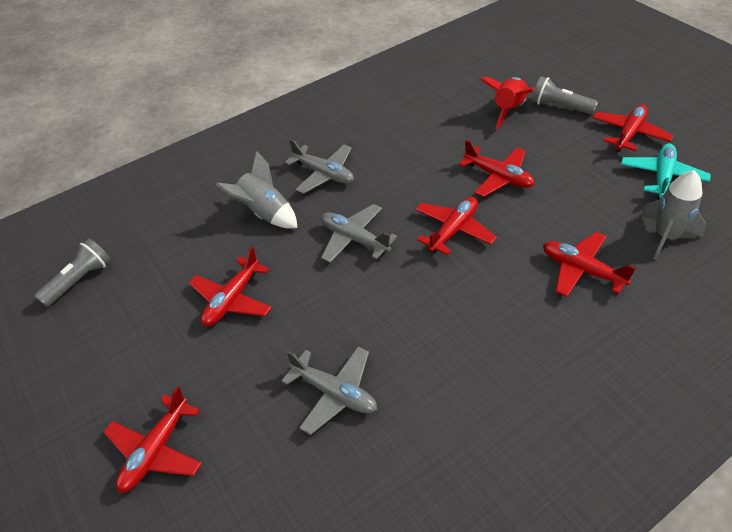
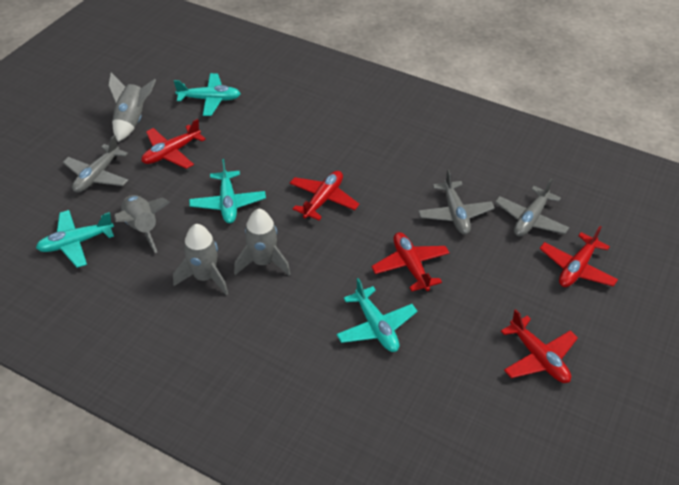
grey flashlight: [34,238,111,307] [531,76,598,115] = 2 -> none = 0
grey rocket: [216,151,297,229] [640,170,706,260] = 2 -> [108,73,156,142] [114,195,170,253] [173,224,228,295] [234,209,290,275] = 4
red plane: [103,386,202,493] [189,247,272,326] [415,197,497,255] [459,140,535,197] [543,232,636,297] [592,105,673,152] = 6 -> [142,119,206,169] [290,171,359,220] [371,232,450,291] [501,309,578,383] [540,226,618,287] = 5
red rocket: [480,77,534,130] = 1 -> none = 0
turquoise plane: [621,143,711,199] = 1 -> [36,210,114,268] [174,73,241,116] [189,159,266,223] [336,278,417,352] = 4

